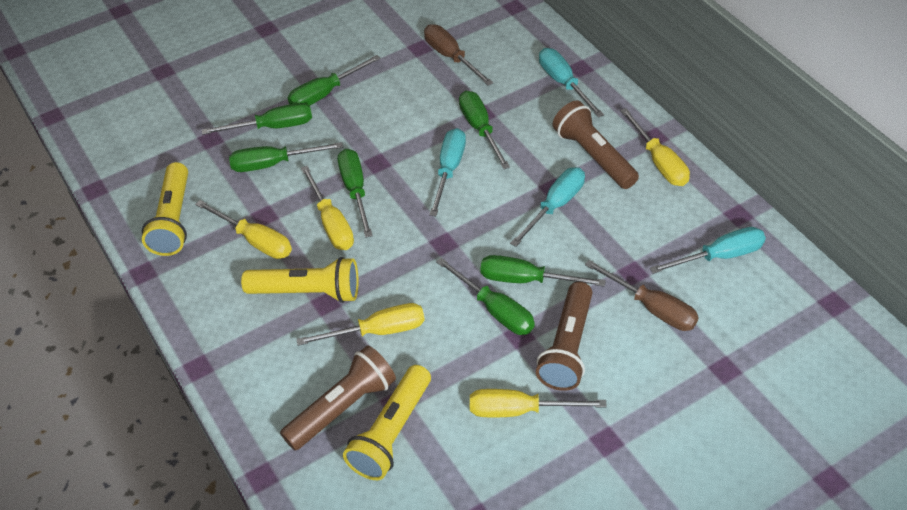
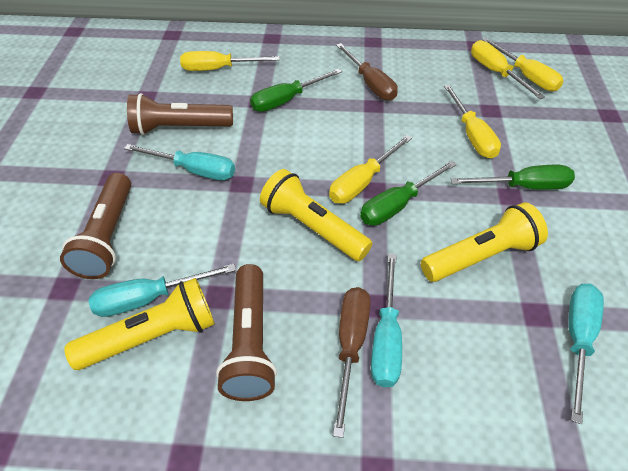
green screwdriver: [202,103,312,135] [229,142,343,172] [288,55,381,105] [338,149,373,238] [436,258,535,335] [459,91,510,169] [480,255,606,287] = 7 -> [250,69,342,112] [360,161,457,226] [451,165,575,190] = 3

